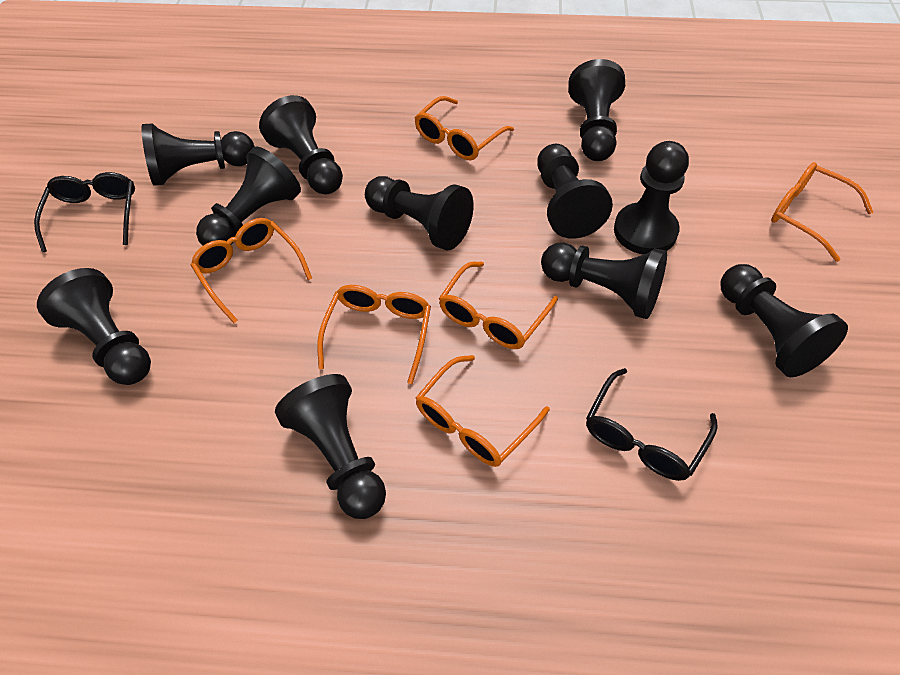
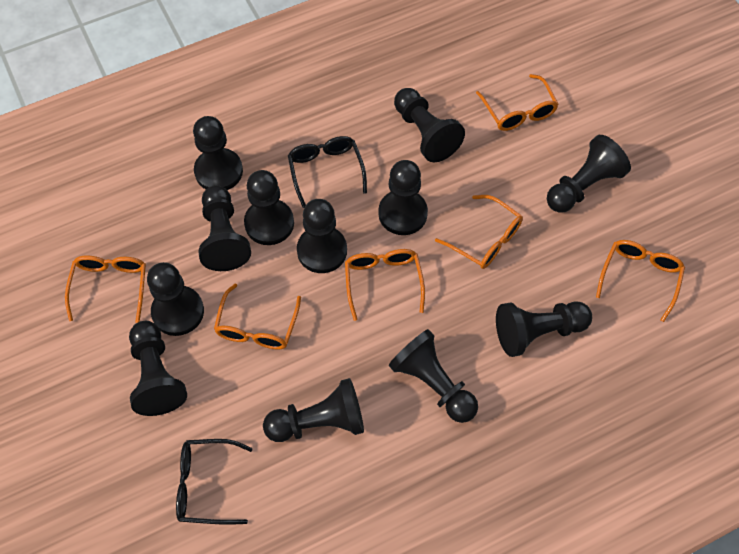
black pawn: [37,268,151,385] [141,124,255,186] [196,147,301,245] [259,95,343,194] [275,374,386,519] [365,176,473,251] [537,144,613,239] [541,242,667,319] [568,59,625,161] [614,141,689,255] [721,264,848,377] = 11 -> [129,321,187,416] [147,262,204,336] [193,116,243,190] [199,185,251,271] [244,170,294,245] [263,378,364,442] [297,199,347,273] [378,160,428,235] [389,329,478,423] [394,88,465,162] [496,301,592,357] [547,135,631,213] = 12

